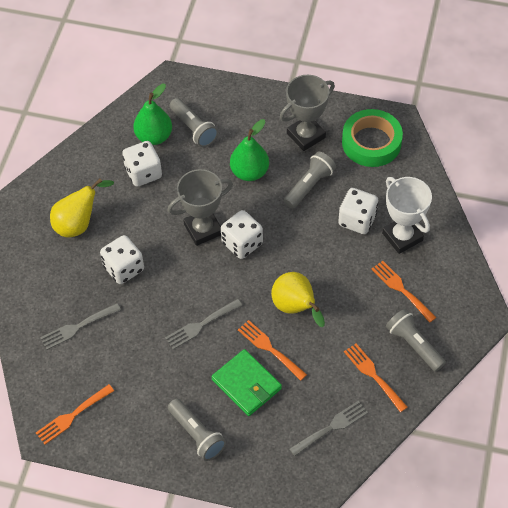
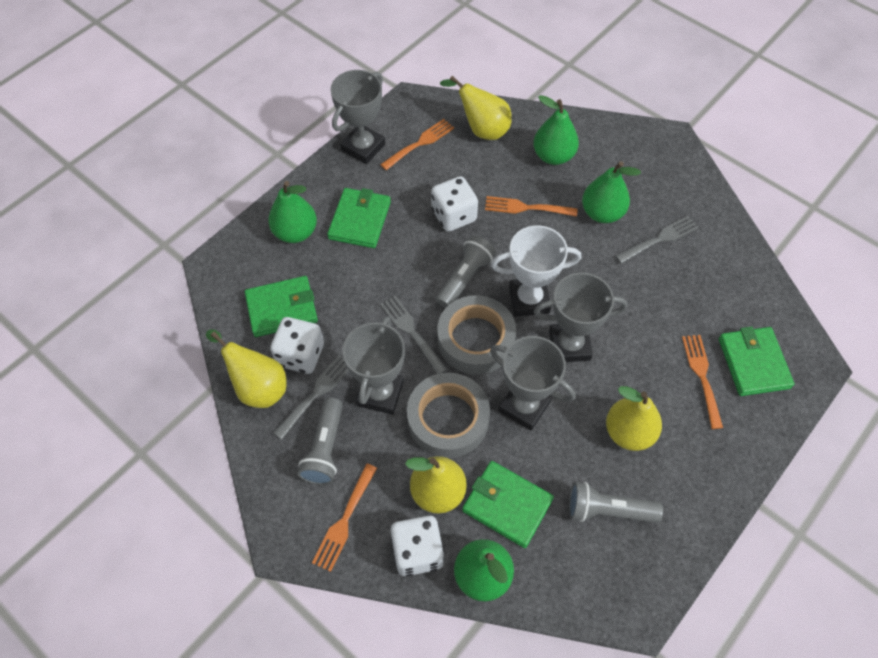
green pear: [133,84,172,145] [230,119,269,181] = 2 -> [268,181,317,243] [454,539,514,601] [533,95,579,165] [582,161,641,223] = 4
green tape: [342,109,403,167] = 1 -> none = 0
green wallet: [211,349,282,416] = 1 -> [245,276,318,337] [327,188,391,248] [462,461,554,548] [719,327,794,396] = 4
grey flashlight: [168,399,226,461] [170,98,218,147] [284,151,336,209] [386,309,446,372] = 4 -> [298,397,343,485] [436,235,496,308] [568,482,663,523] = 3
grey tape: none = 0 -> [407,373,490,458] [437,295,516,374] = 2
grey trophy: [168,169,233,246] [280,75,335,151] = 2 -> [330,70,385,164] [343,316,405,415] [490,336,575,431] [534,272,627,362] = 4
white dice: [100,235,144,284] [122,141,162,186] [221,210,263,259] [338,188,378,234] = 4 -> [270,317,324,374] [391,516,444,577] [431,176,478,232] = 3
yellow pear: [50,178,114,237] [271,272,325,327] = 2 -> [206,329,287,408] [405,456,467,513] [440,76,512,140] [606,386,662,451] = 4

